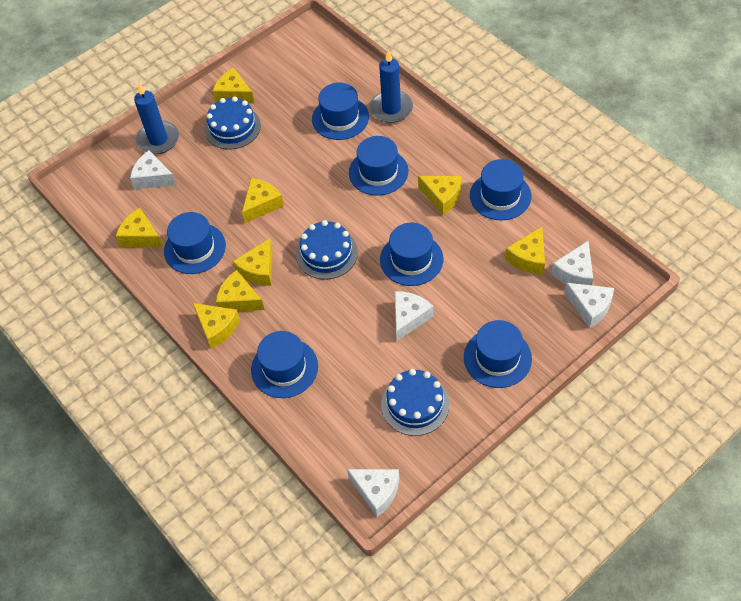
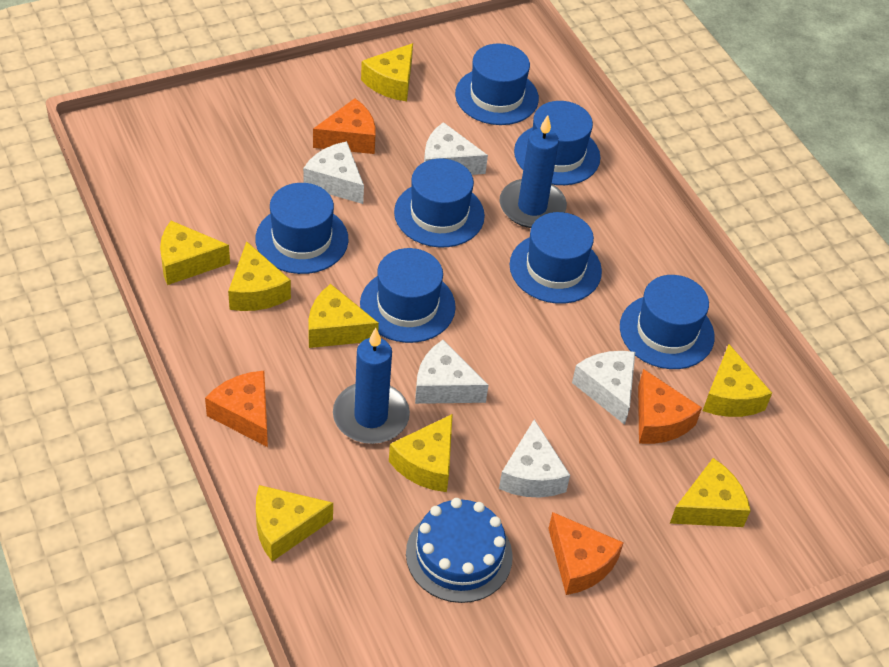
blue cake: [205,96,261,149] [296,220,358,280] [381,369,449,436] = 3 -> [406,498,513,603] = 1
orange cheese: none = 0 -> [205,371,268,447] [313,98,376,154] [548,512,624,595] [638,369,702,444] = 4

